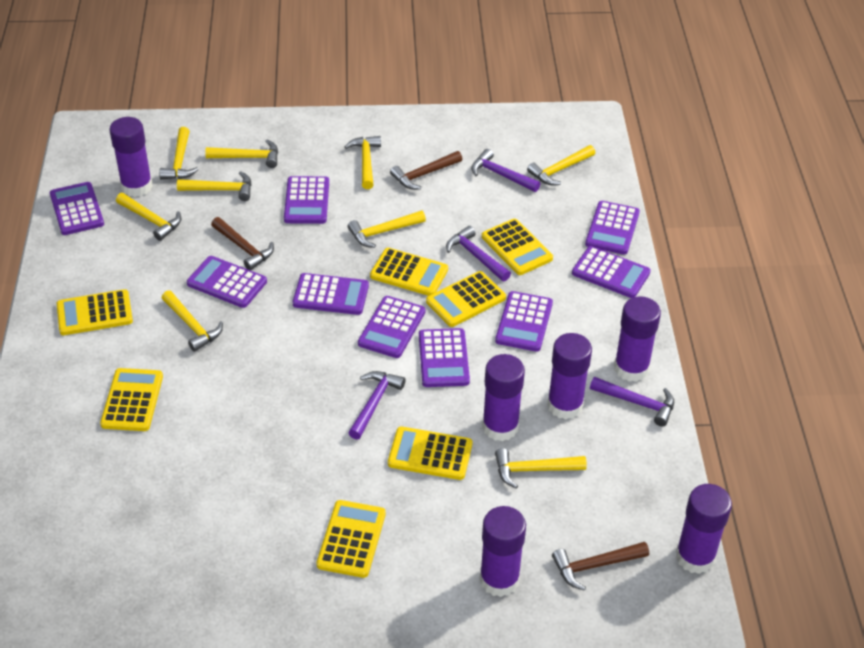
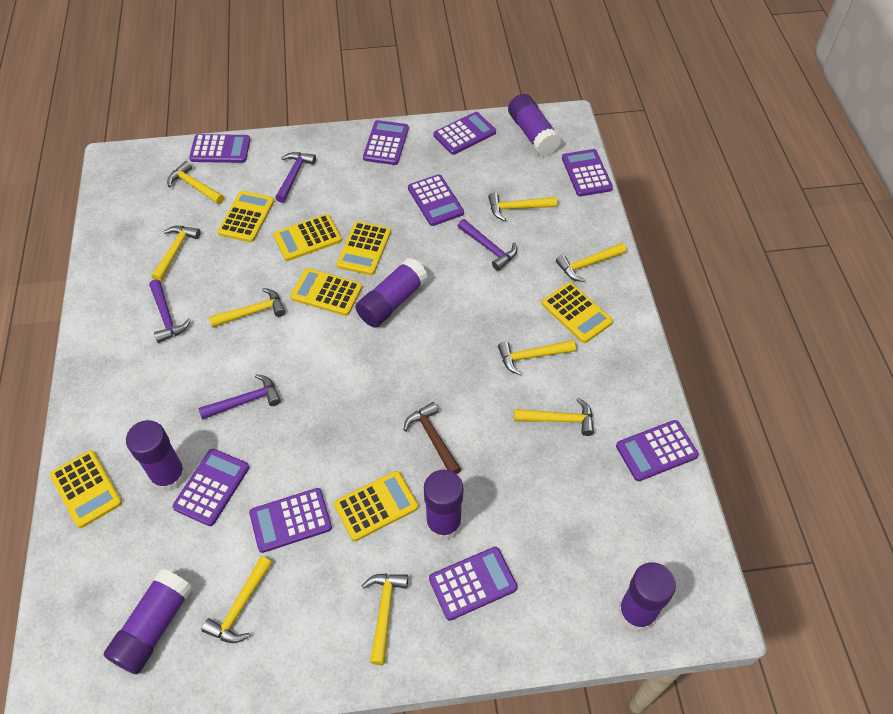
brown hammer: [211,217,274,270] [390,151,462,189] [552,542,649,591] = 3 -> [403,402,461,474] = 1

